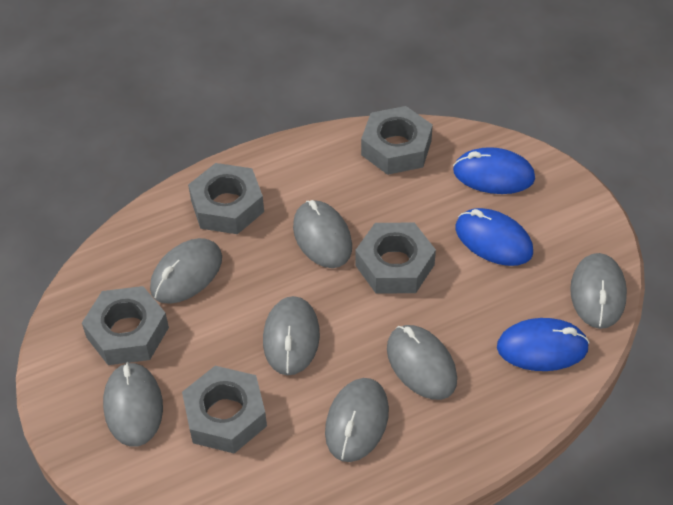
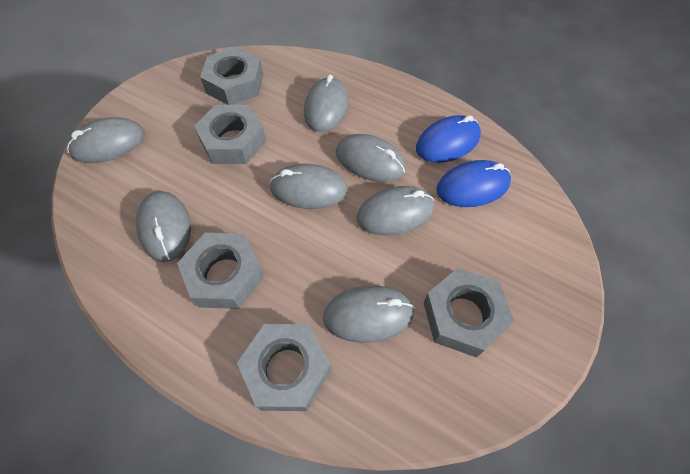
blue mouse: [453,147,535,194] [456,208,533,266] [497,318,590,371] = 3 -> [416,115,481,163] [436,160,511,207] = 2

